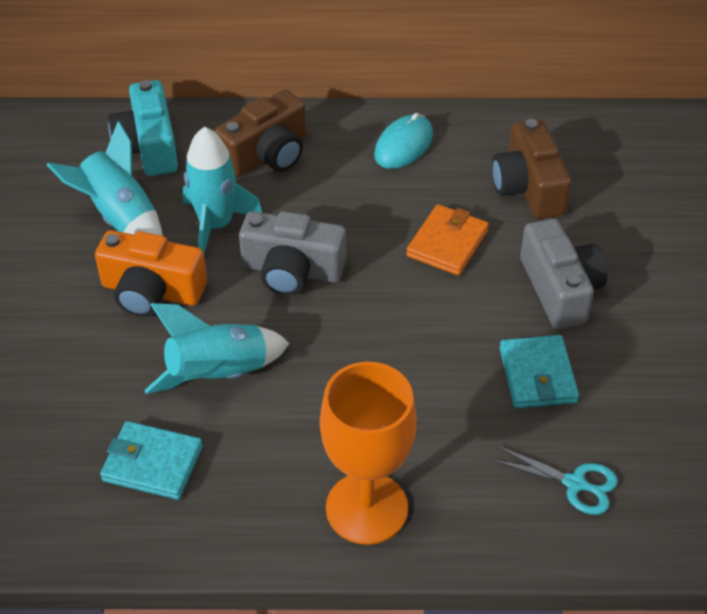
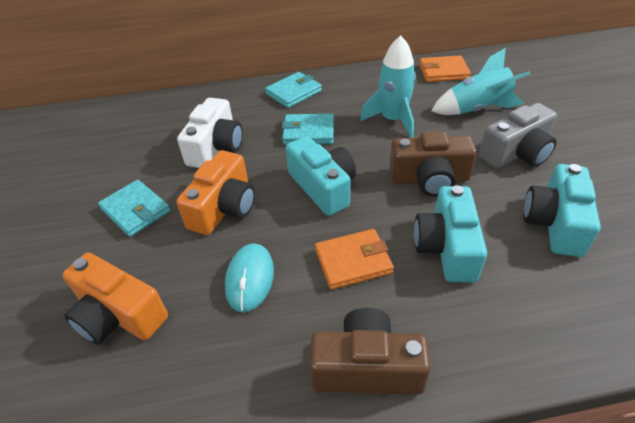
grey camera: [239,211,346,295] [520,219,607,329] = 2 -> [479,103,557,168] = 1
orange camera: [95,230,207,317] = 1 -> [62,253,168,345] [176,150,255,235] = 2
orange goblet: [320,362,417,545] = 1 -> none = 0
orange wallet: [406,204,489,276] = 1 -> [315,229,394,290] [419,55,471,82] = 2
turquoise camera: [108,80,178,176] = 1 -> [286,136,356,216] [414,185,487,282] [523,164,601,257] = 3
turquoise rocket: [47,121,163,236] [144,303,290,394] [183,126,262,254] = 3 -> [360,35,416,138] [432,48,530,115] = 2
turquoise scissors: [492,446,618,515] = 1 -> none = 0
turquoise wallet: [100,421,203,500] [500,335,579,409] = 2 -> [98,180,170,237] [265,72,322,108] [282,114,334,145] = 3
white camera: none = 0 -> [177,98,243,168] = 1

